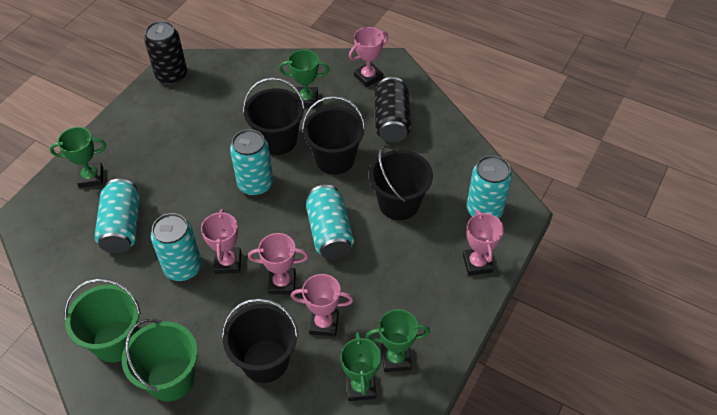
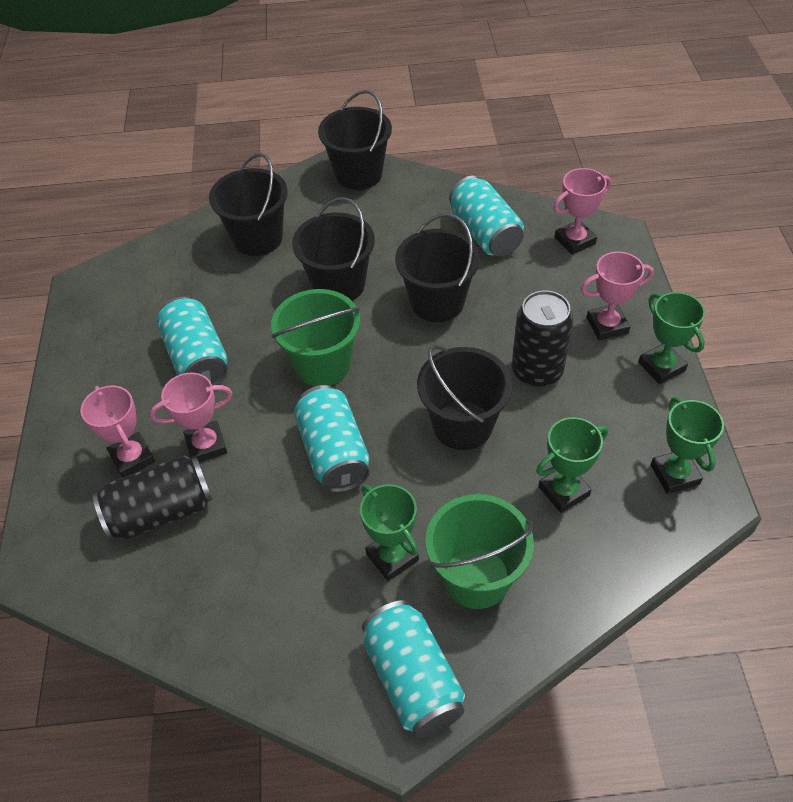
black bucket: [222,298,298,383] [243,77,305,155] [302,96,365,175] [369,145,433,220] = 4 -> [209,153,288,256] [292,197,375,301] [318,90,392,190] [395,213,480,322] [417,345,512,450] = 5
pink trophy: [201,209,241,274] [248,233,309,294] [291,274,353,336] [349,27,388,87] [463,210,504,276] = 5 -> [81,386,155,478] [150,373,233,462] [553,168,611,255] [581,252,654,340] = 4
turquoise can: [94,179,140,253] [151,213,202,281] [230,129,273,196] [306,185,354,259] [467,155,512,219] = 5 -> [156,297,228,386] [294,385,370,493] [362,600,465,738] [449,176,524,257] = 4

